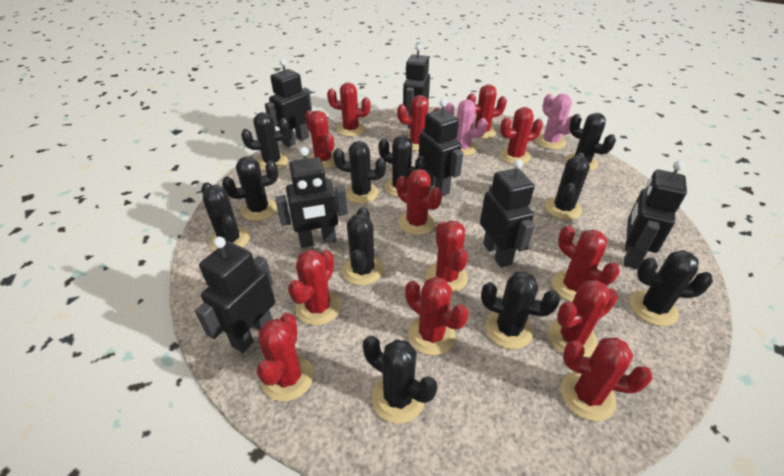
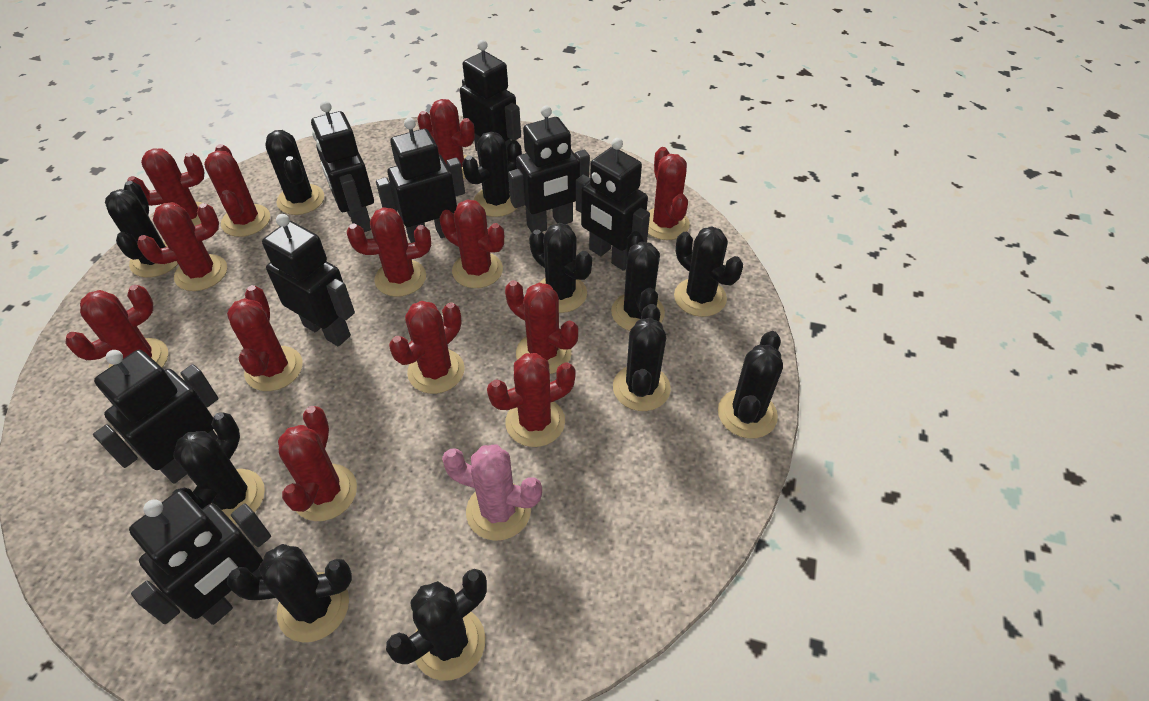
black robot: [195,237,275,353] [265,59,312,147] [276,147,348,248] [403,44,430,128] [419,99,463,196] [480,159,535,268] [624,161,687,269] = 7 -> [93,350,219,484] [129,490,271,625] [262,214,355,346] [311,101,374,232] [376,118,465,243] [460,40,521,151] [508,105,590,232] [576,138,650,271] = 8
pink cactus: [445,99,488,156] [536,94,573,150] = 2 -> [442,444,542,541] = 1

